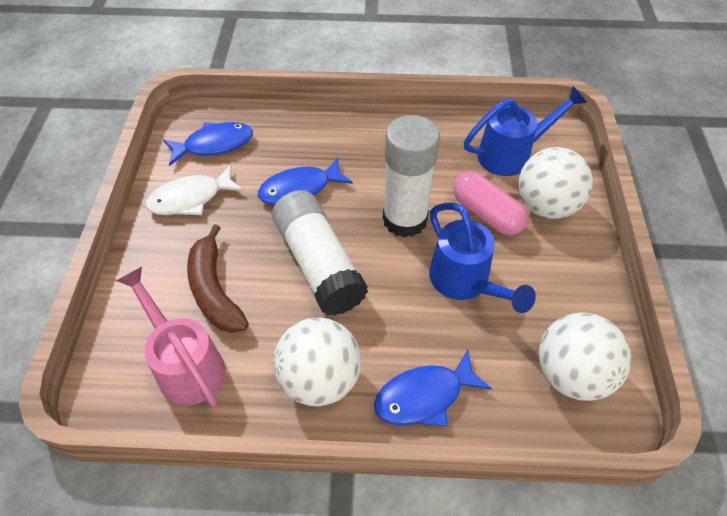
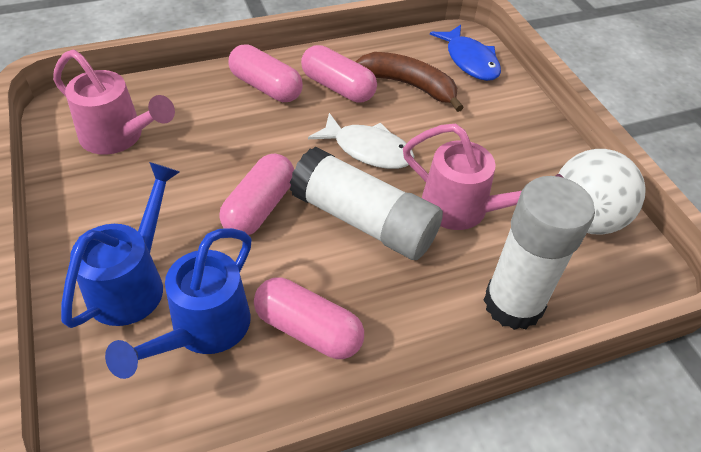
blue fish: [163,122,253,166] [258,157,353,205] [374,350,492,426] = 3 -> [430,25,501,81] = 1
pink capsule: [453,172,528,236] = 1 -> [219,154,294,235] [229,44,303,102] [254,277,364,359] [301,45,377,103] = 4
pink watering can: [116,267,225,407] = 1 -> [53,50,175,155] [403,124,564,230] = 2
white ball: [273,318,361,406] [518,147,593,219] [539,312,631,401] = 3 -> [558,149,646,235] = 1

